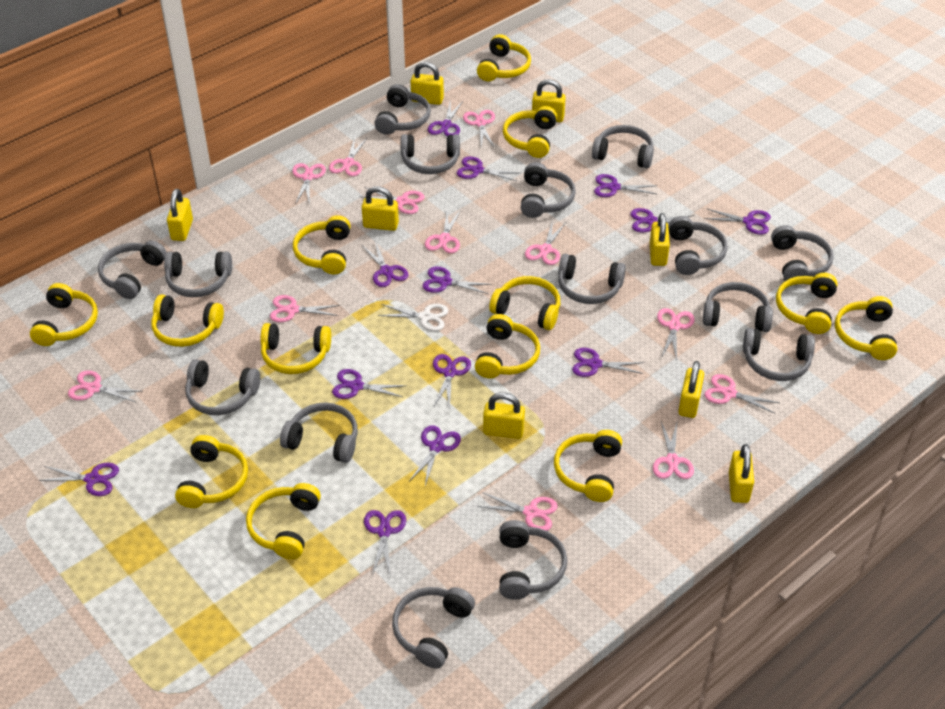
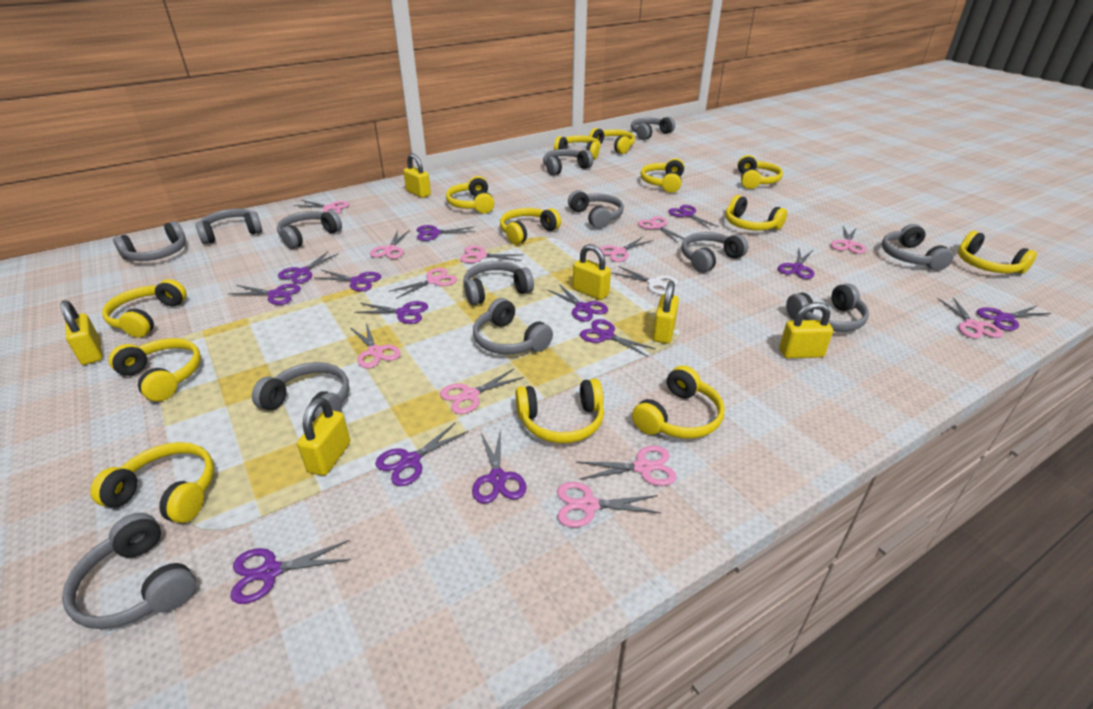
grey headphones: [98,241,167,299] [164,251,232,297] [185,359,260,415] [280,402,358,463] [374,84,431,135] [392,587,475,669] [401,134,460,174] [499,520,567,600] [520,162,576,218] [558,254,626,304] [592,125,654,168] [668,216,727,275] [703,282,773,332] [743,328,815,381] [771,225,834,285] = 15 -> [62,513,196,629] [113,221,186,261] [196,209,262,244] [252,362,349,422] [277,210,342,249] [463,261,534,305] [473,298,553,355] [543,149,593,176] [568,190,624,229] [631,117,675,140] [681,232,748,273] [786,283,869,332] [882,224,954,271] = 13
yellow padlock: [167,189,193,241] [362,186,399,231] [411,62,444,105] [483,392,525,439] [532,79,566,122] [650,213,670,266] [678,361,704,418] [729,444,754,503] = 8 -> [60,300,102,365] [297,397,350,476] [403,153,431,198] [573,244,611,300] [653,281,679,344] [779,302,833,358] = 6

